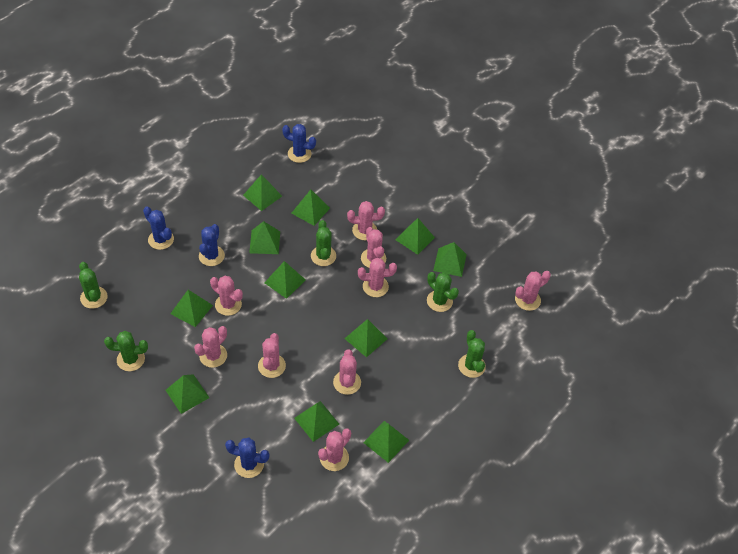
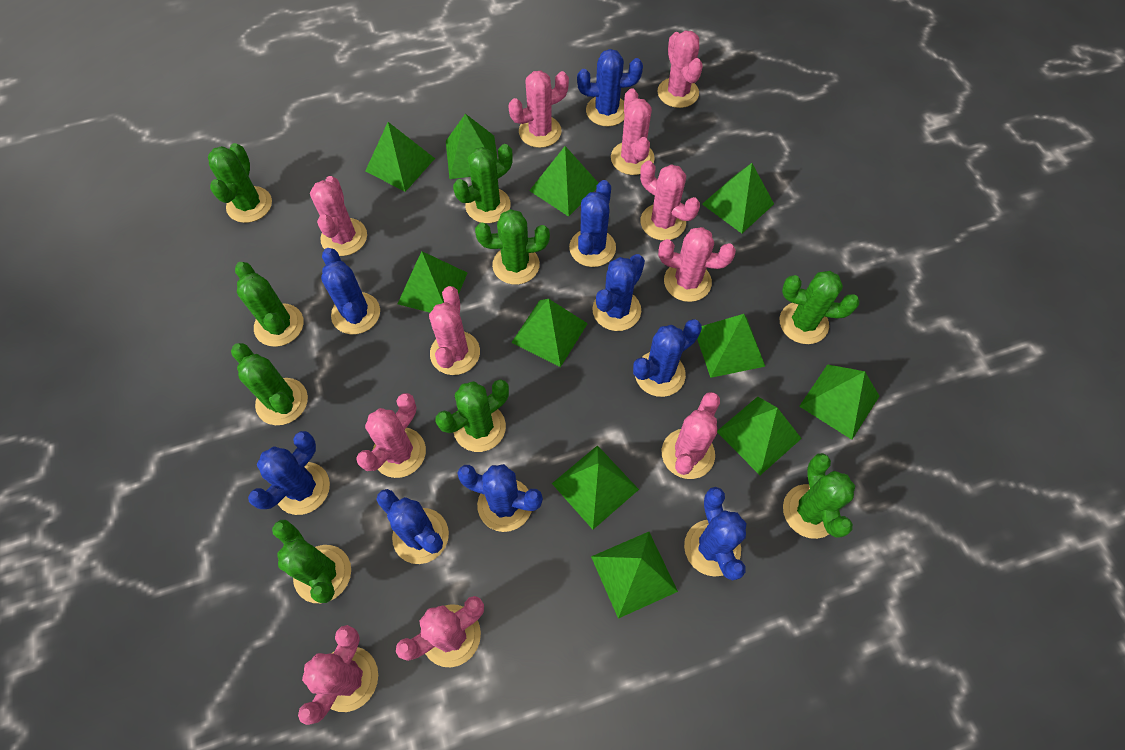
blue cactus: [143,206,174,250] [199,224,225,266] [225,438,270,478] [282,124,316,163] = 4 -> [248,431,330,515] [321,248,380,334] [376,489,449,564] [457,464,543,532] [569,180,616,267] [577,49,643,127] [592,254,645,331] [633,319,702,397] [684,487,746,581] = 9
green cactus: [79,262,108,309] [104,331,148,371] [311,220,336,266] [427,272,459,312] [458,330,486,378] = 5 -> [208,143,272,223] [231,343,308,425] [235,262,304,347] [272,520,351,603] [435,379,509,452] [453,144,513,223] [475,209,550,285] [780,271,859,344] [783,453,855,539] = 9
pink cactus: [194,326,227,368] [210,276,243,316] [258,333,286,378] [318,428,351,471] [333,349,361,395] [347,201,385,240] [358,258,397,297] [361,227,386,268] [515,271,551,311] = 9 -> [298,625,378,725] [310,176,367,256] [356,393,426,478] [396,596,484,667] [429,286,480,375] [508,71,569,148] [611,88,655,175] [640,161,700,240] [658,31,703,108] [658,227,736,302] [662,392,720,479] = 11

